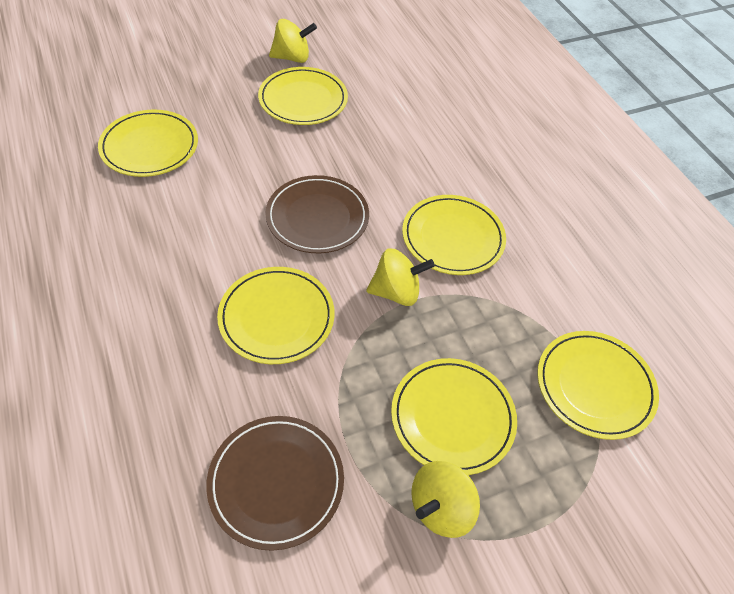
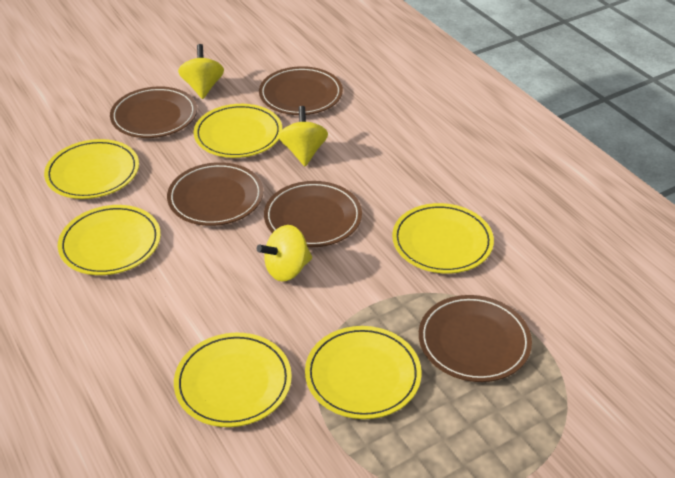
brown plate: [206,416,344,551] [265,175,369,253] = 2 -> [110,86,197,138] [167,162,263,226] [259,66,343,115] [264,181,362,247] [419,295,532,382] = 5

